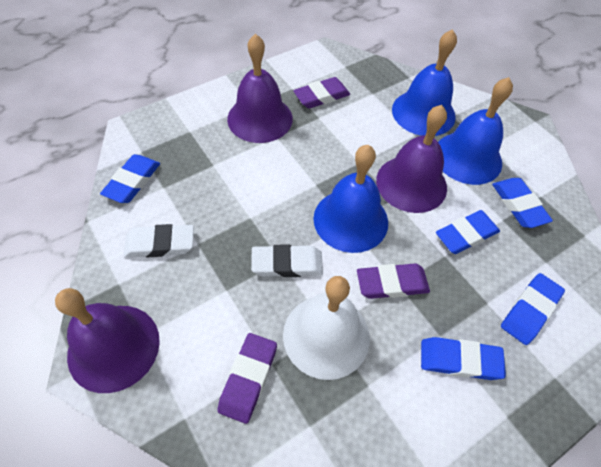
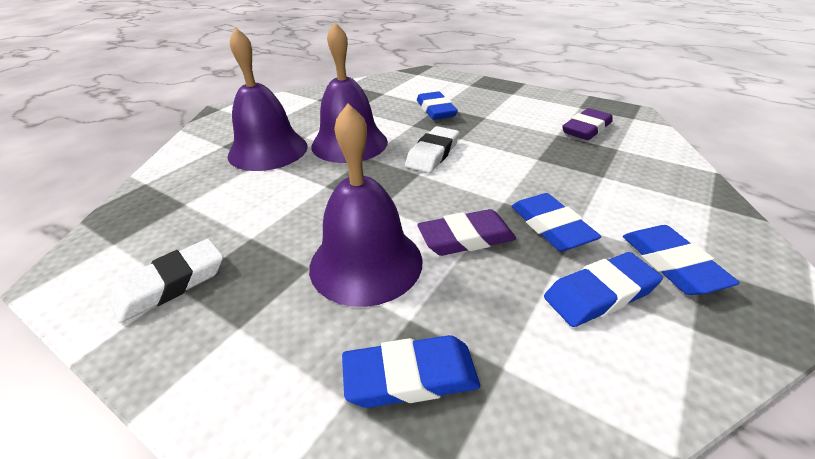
blue bell: [313,145,388,253] [392,29,457,136] [438,77,513,185] = 3 -> none = 0
purple eraser: [217,333,277,424] [293,77,350,109] [357,263,430,299] = 3 -> [417,209,516,256] [562,108,613,140] = 2
white bell: [283,276,370,380] = 1 -> none = 0

